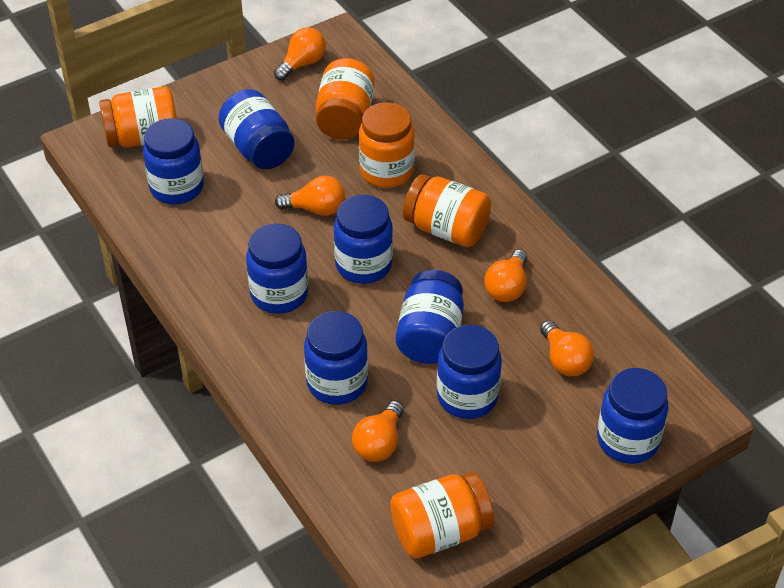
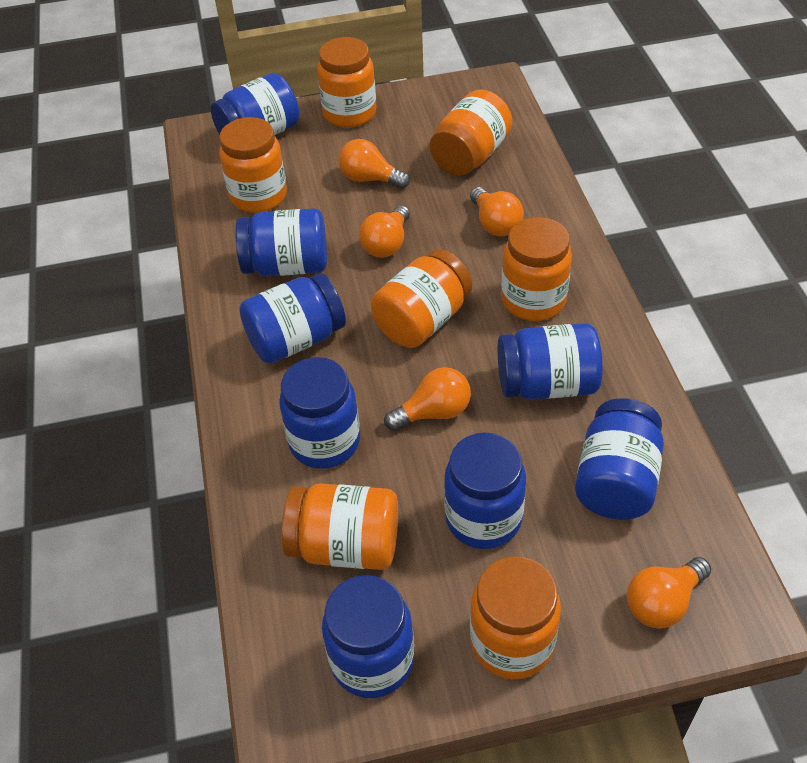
orange jar: [99,87,177,147] [316,58,375,140] [359,102,415,188] [390,472,494,558] [403,174,491,247] = 5 -> [219,117,287,213] [282,483,398,570] [317,37,376,128] [371,249,472,348] [430,89,512,176] [470,556,561,679] [501,217,572,321] = 7

